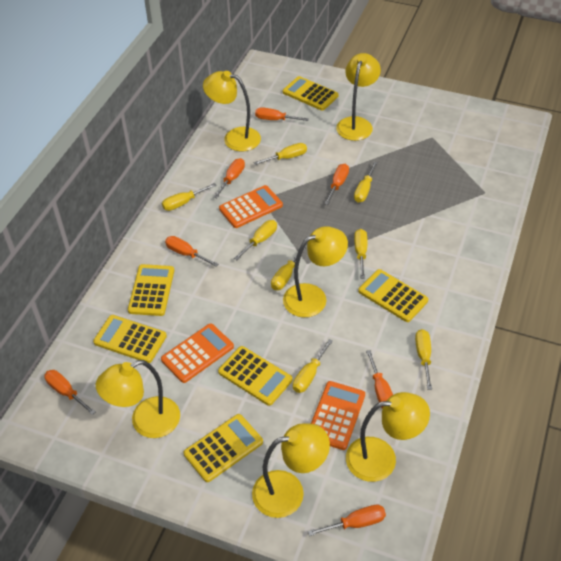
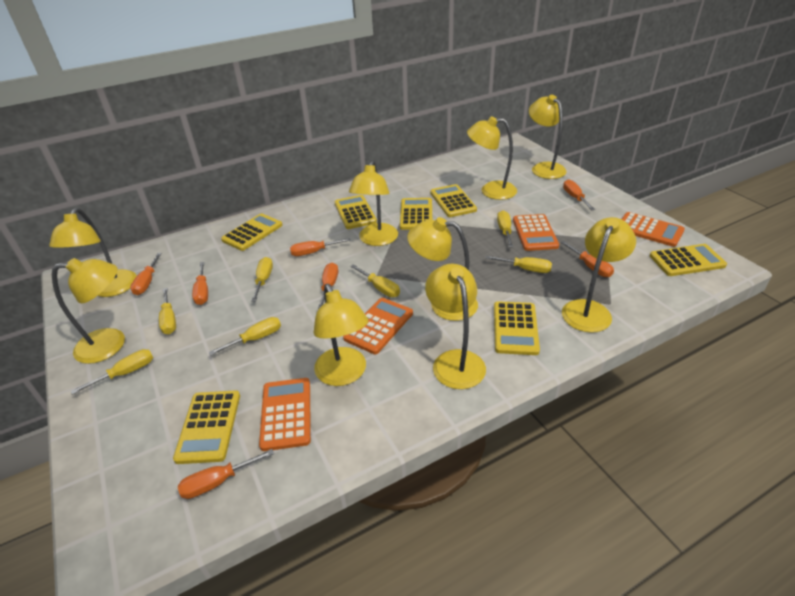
orange calculator: [161,323,234,383] [219,185,283,228] [311,381,365,450] = 3 -> [259,378,311,451] [343,298,413,354] [513,214,559,251] [622,212,685,247] = 4
yellow calculator: [93,315,167,363] [128,264,174,316] [184,414,263,482] [218,346,292,406] [283,76,339,111] [358,269,428,322] = 6 -> [173,390,240,464] [221,213,282,251] [334,195,377,229] [400,198,432,230] [430,184,477,217] [494,301,540,355] [650,244,727,276] = 7
yellow lamp: [96,360,180,438] [203,71,261,152] [252,423,330,518] [283,226,348,317] [336,53,381,141] [346,392,430,482] = 6 -> [49,208,137,297] [52,258,125,364] [314,284,368,386] [349,160,398,246] [407,217,478,321] [425,264,486,389] [467,116,517,200] [529,95,567,179] [562,217,636,333] = 9
yellow screwdriver: [162,183,217,211] [234,220,277,260] [254,143,307,165] [271,245,307,290] [293,339,333,393] [354,162,378,203] [354,229,367,279] [415,329,432,390] = 8 -> [71,349,153,395] [159,288,176,334] [209,317,281,355] [251,257,273,302] [350,264,400,297] [486,256,552,273] [497,210,513,247] = 7

